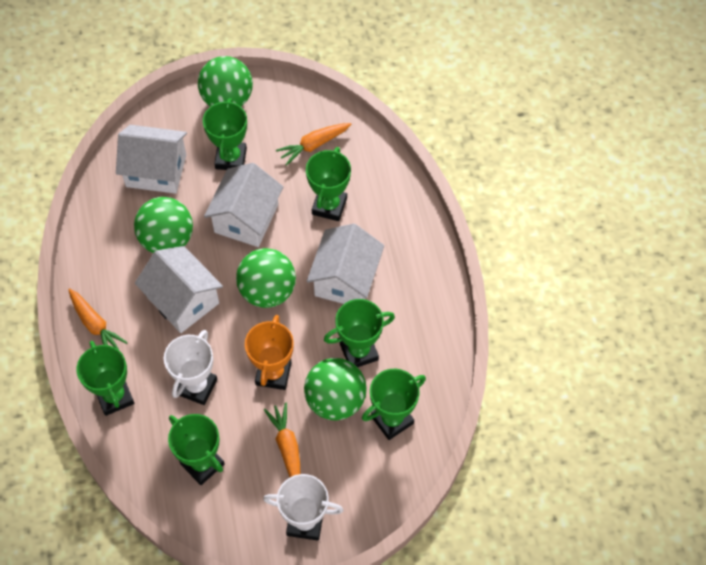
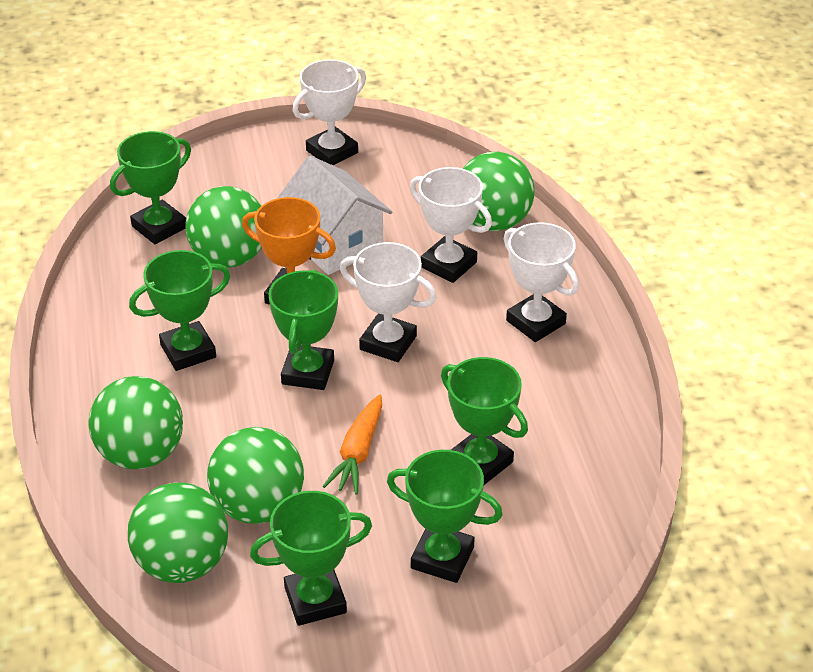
green ball: [134,197,193,253] [198,56,253,107] [236,248,296,308] [304,358,366,421] = 4 -> [89,376,183,469] [128,482,228,583] [185,186,262,268] [207,427,304,524] [463,152,535,231] = 5
orange carrot: [68,288,128,350] [264,403,300,477] [276,123,351,166] = 3 -> [323,395,382,494] = 1
white house: [116,125,187,194] [135,246,223,333] [204,163,283,247] [307,224,384,304] = 4 -> [277,156,392,275] = 1
white trophy: [164,330,217,405] [263,474,344,541] = 2 -> [293,59,366,165] [340,242,437,362] [410,167,492,283] [504,222,579,342] = 4

